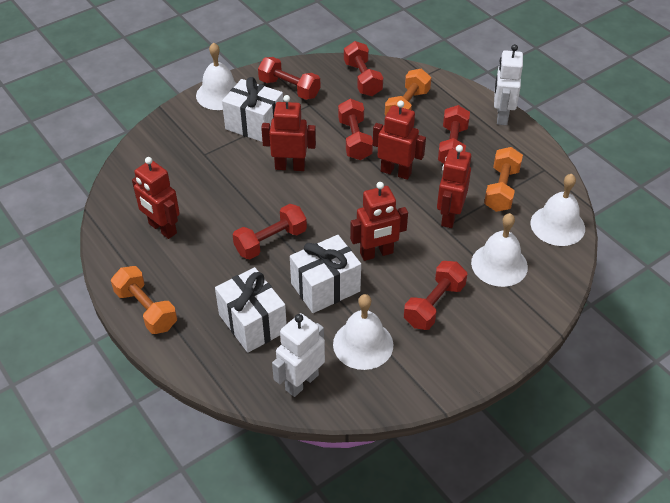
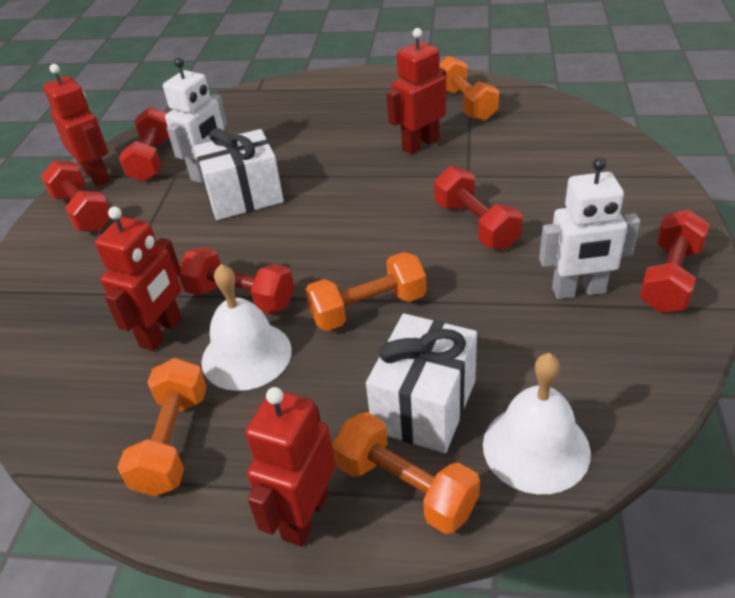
orange dumbbell: [111,266,177,334] [385,69,431,116] [484,147,523,212] = 3 -> [117,358,207,496] [305,252,427,331] [332,412,480,534] [440,56,499,121] = 4
red dumbbell: [233,204,307,259] [258,57,320,100] [338,99,373,160] [344,41,383,96] [404,261,467,330] [438,105,470,163] = 6 -> [41,160,110,232] [119,106,169,182] [179,247,294,314] [434,166,523,250] [639,210,709,313] = 5
red robot: [132,157,180,239] [261,95,316,171] [350,182,408,261] [373,100,426,180] [437,145,471,228] = 5 -> [43,64,110,186] [95,207,182,351] [245,387,336,547] [386,28,446,154] = 4
white bell: [196,42,237,110] [333,294,393,370] [471,213,528,287] [530,174,585,246] = 4 -> [201,264,292,391] [483,353,591,494] = 2
white gift: [215,267,287,353] [222,77,283,142] [290,235,361,313] = 3 -> [194,128,284,220] [366,313,477,453] = 2

